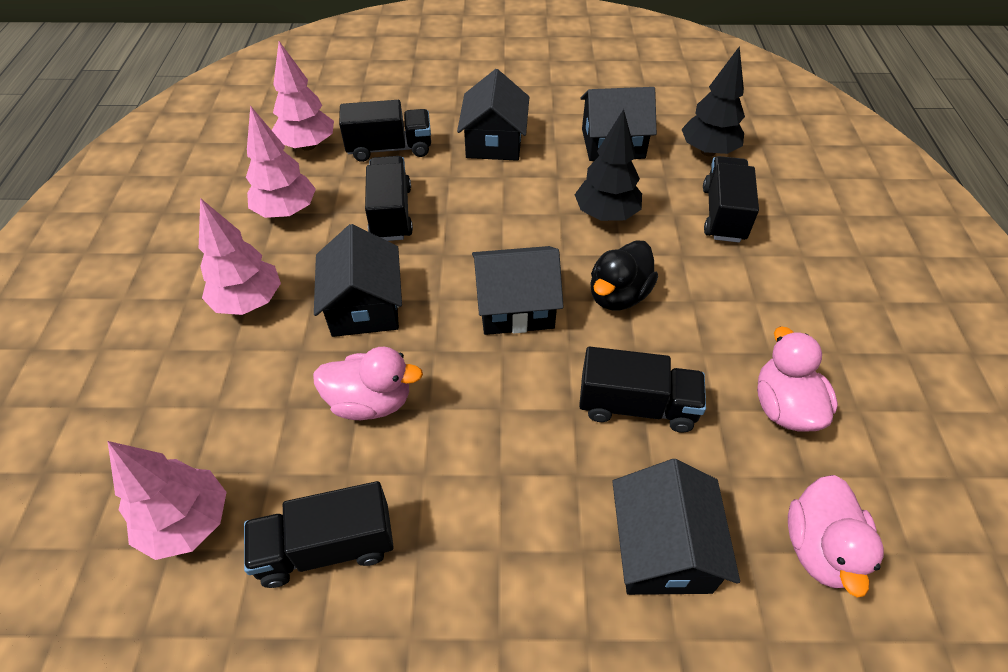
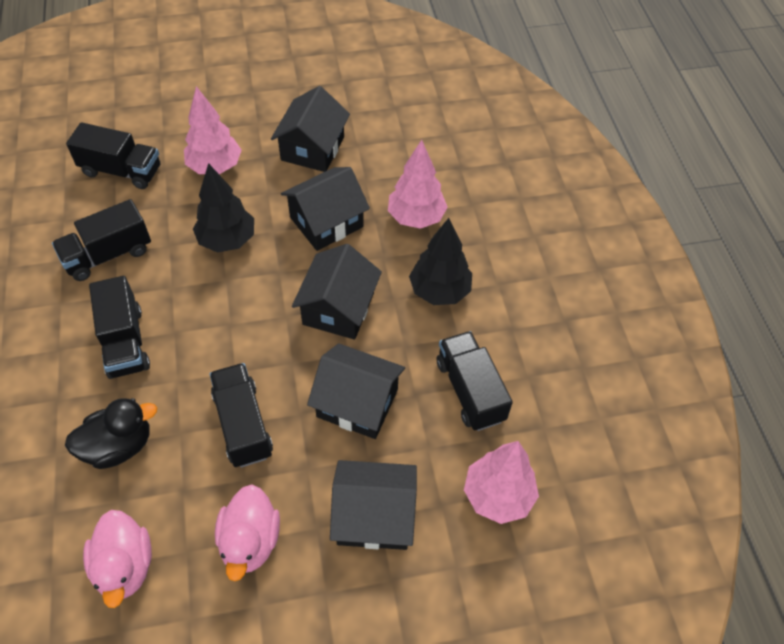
pink duck: [313,347,423,420] [757,326,838,431] [788,475,884,598] = 3 -> [83,510,152,608] [215,484,280,581] = 2
pink tree: [108,441,227,560] [199,198,281,315] [246,106,316,218] [272,41,334,151] = 4 -> [184,86,242,174] [388,140,447,229] [464,441,539,524] = 3

